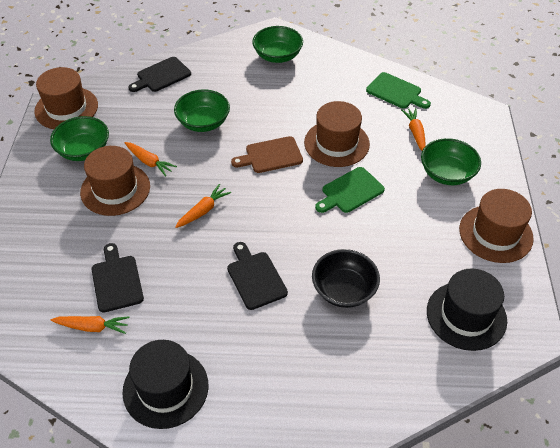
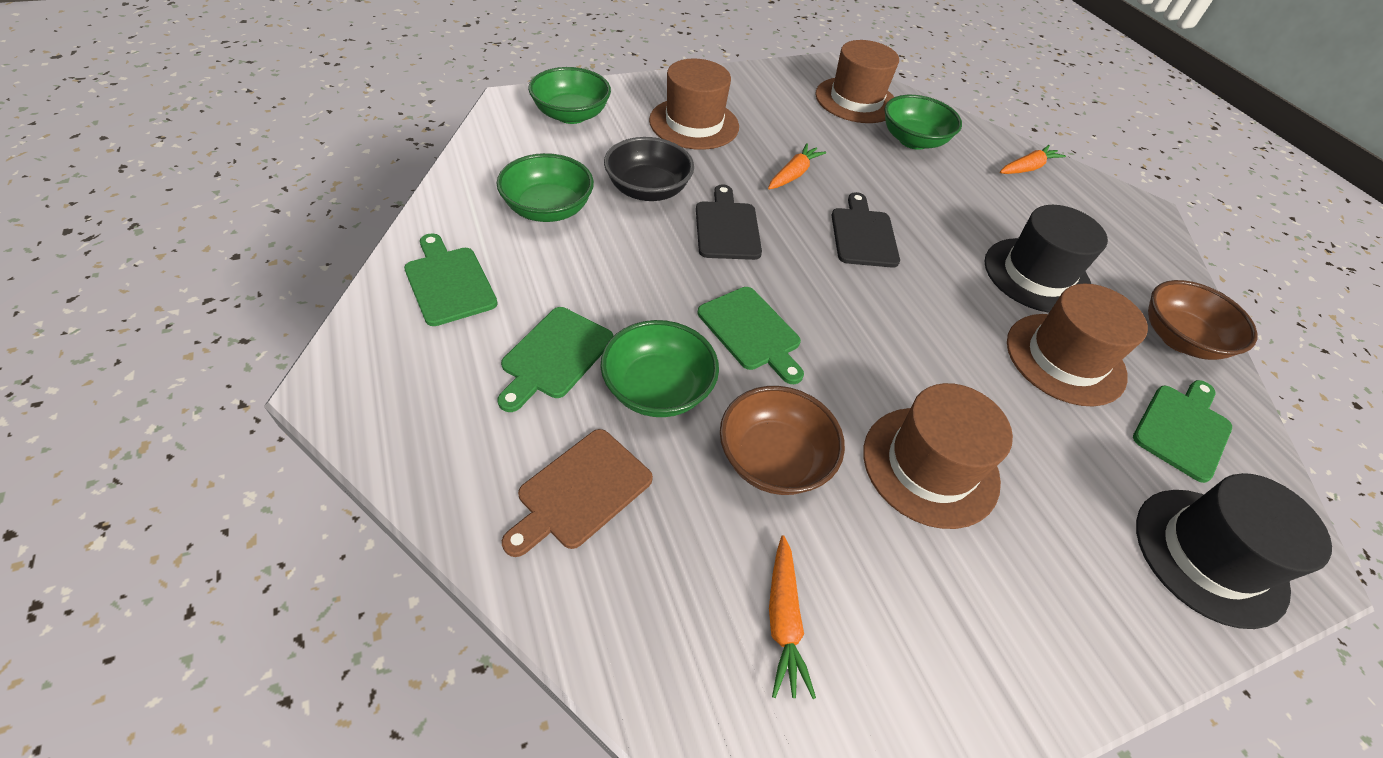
black cutting board: [92,243,144,313] [128,57,191,92] [227,242,288,310] = 3 -> [696,184,762,260] [831,192,900,268] = 2
brown bowl: none = 0 -> [720,386,845,495] [1148,280,1258,360] = 2
green cutting board: [315,167,385,213] [366,72,431,109] = 2 -> [404,233,498,326] [497,307,614,412] [698,287,804,384] [1133,380,1232,483] = 4
orange carrot: [51,316,129,334] [125,142,177,176] [175,184,231,228] [401,108,426,151] = 4 -> [768,143,826,190] [769,535,816,699] [1000,145,1066,174] = 3

